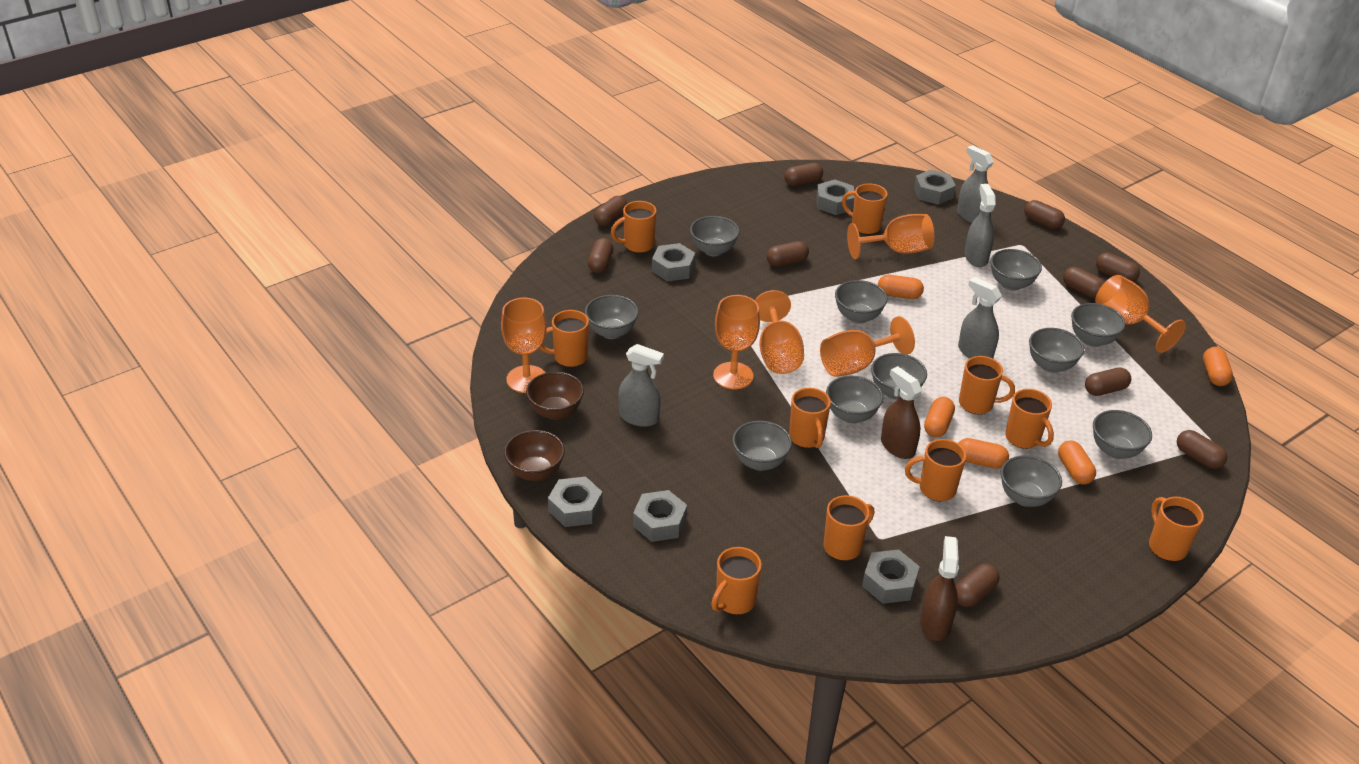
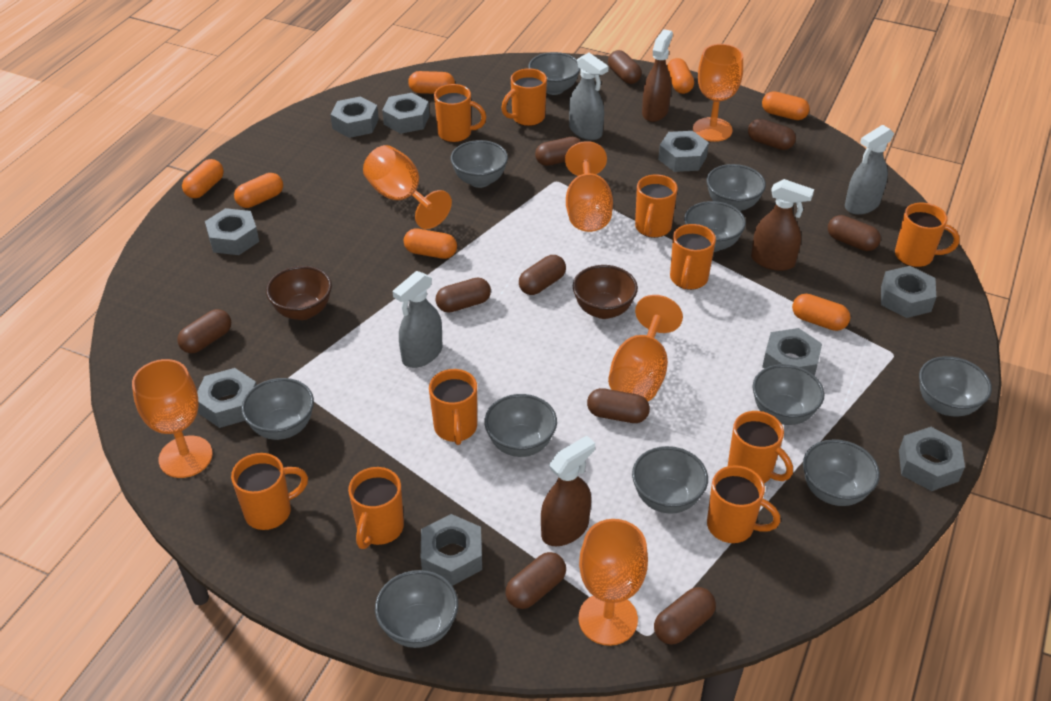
brown spray bottle: [881,366,922,459] [920,536,959,641] = 2 -> [541,435,595,546] [642,29,673,122] [751,179,814,271] = 3
grey nut: [548,476,603,527] [633,490,687,542] [652,243,695,282] [816,180,855,215] [862,549,920,604] [914,170,956,205] = 6 -> [197,368,257,428] [205,208,259,255] [330,97,379,138] [382,93,430,134] [421,514,482,586] [658,131,709,172] [762,328,822,376] [881,266,936,318] [899,427,965,491] = 9
grey spray bottle: [618,344,664,427] [957,145,994,223] [958,277,1002,358] [964,184,996,267] = 4 -> [393,271,443,368] [569,53,609,140] [845,125,894,215] = 3
orange capsule: [878,275,924,299] [924,397,955,437] [958,438,1009,469] [1058,440,1096,484] [1203,347,1233,386] = 5 -> [182,159,224,198] [234,173,283,208] [404,229,457,259] [408,71,455,94] [667,58,694,94] [762,91,810,120] [792,294,850,331] = 7

